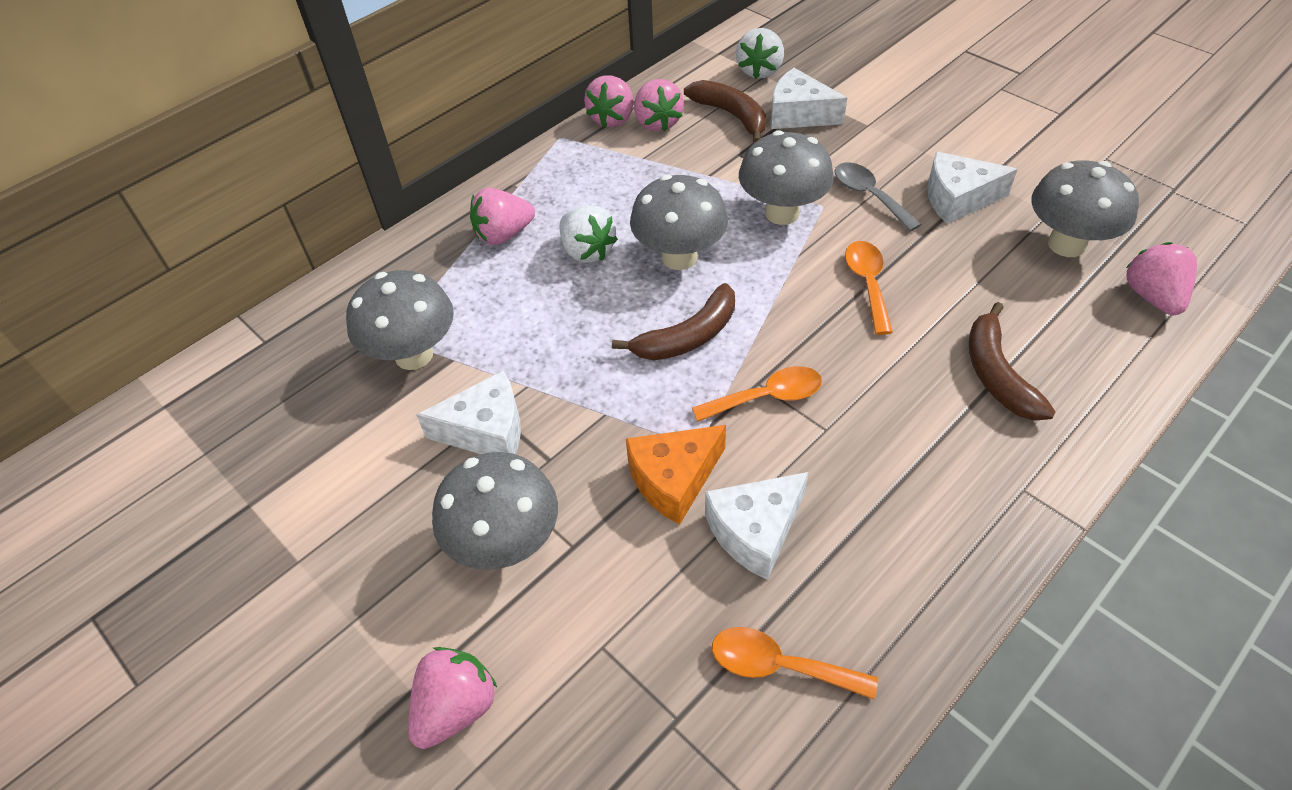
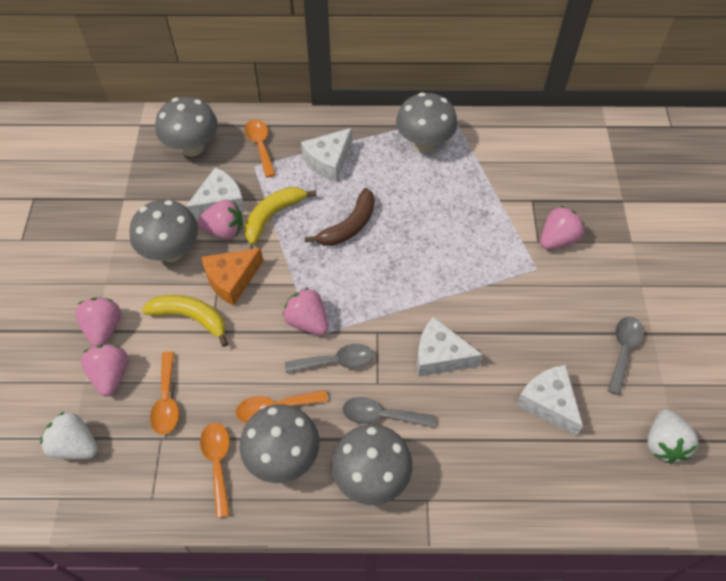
brown banana: [612,283,735,360] [684,80,766,143] [969,302,1056,421] = 3 -> [305,188,375,246] = 1
grey spoon: [835,162,921,232] = 1 -> [285,344,374,373] [343,397,435,428] [608,316,644,395] = 3
orange spoon: [692,366,822,422] [712,627,878,699] [845,241,893,335] = 3 -> [150,351,179,435] [200,423,230,518] [236,390,328,423] [245,119,276,178] = 4
yellow banana: none = 0 -> [142,295,228,347] [244,187,317,245] = 2

